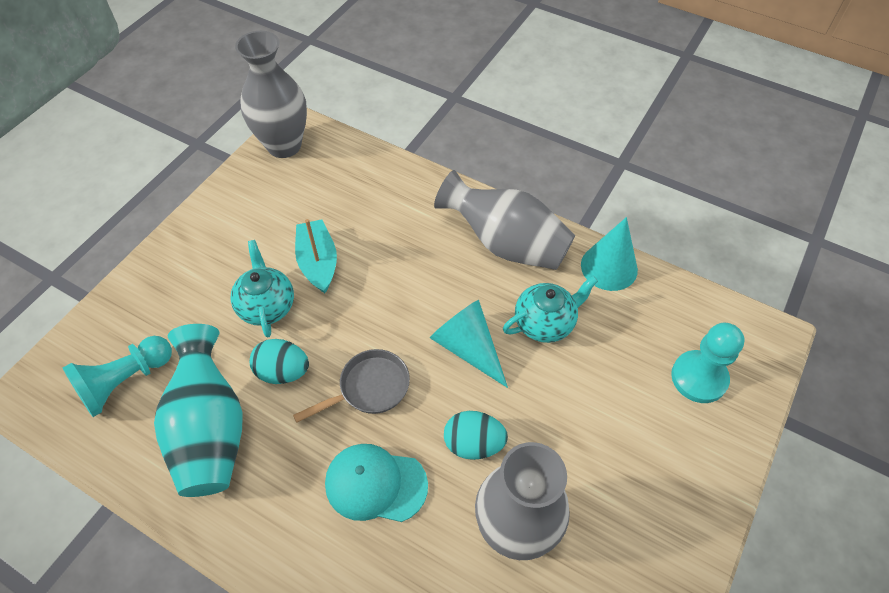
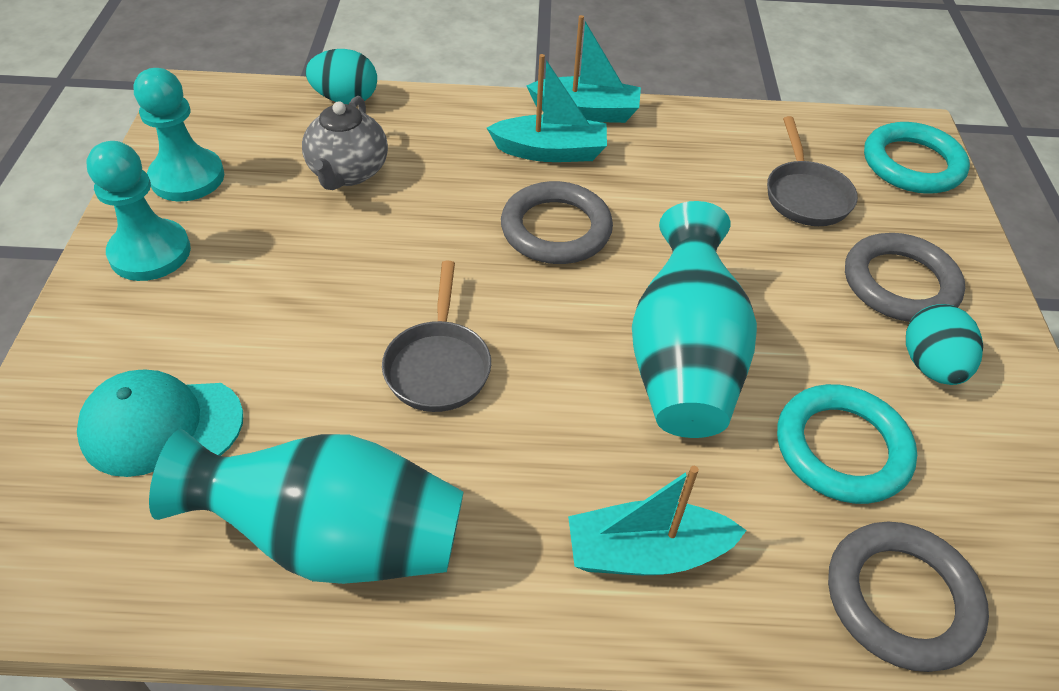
grey pan: [293,349,410,423] = 1 -> [382,261,491,412] [767,116,858,226] = 2
grey ring: none = 0 -> [501,181,613,264] [828,522,989,672] [845,233,965,322] = 3
grey teapot: none = 0 -> [302,96,388,190] = 1
grey vase: [235,31,307,158] [434,170,575,270] [475,442,570,560] = 3 -> none = 0
turquoise boat: [295,219,337,293] = 1 -> [487,54,607,162] [526,15,641,123] [568,466,747,575] = 3
turquoise cone: [430,300,508,388] [581,217,638,291] = 2 -> none = 0
turquoise ring: none = 0 -> [777,384,917,504] [864,122,970,194] = 2
turquoise teapot: [231,240,294,338] [503,276,598,343] = 2 -> none = 0
turquoise vase: [154,324,243,497] = 1 -> [149,429,464,584] [632,201,757,438] = 2

